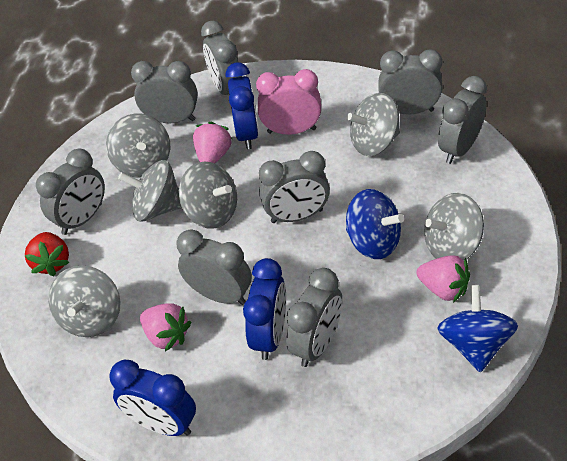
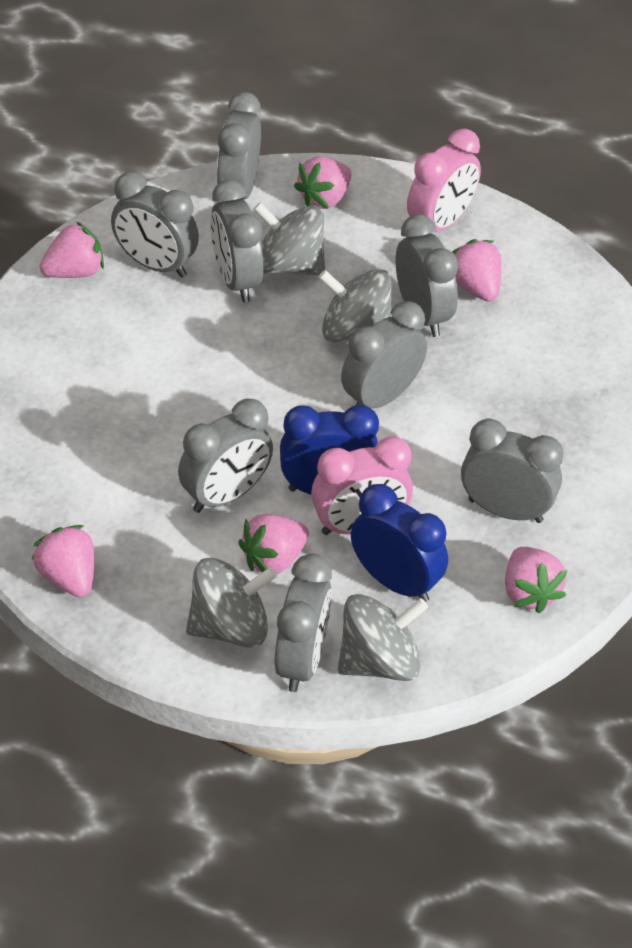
blue clock: [109,360,196,436] [225,62,259,149] [243,258,286,360] = 3 -> [280,405,379,495] [351,484,448,602] = 2
blue spinning top: [346,189,404,259] [438,285,518,372] = 2 -> none = 0
grey spinning top: [48,265,121,337] [106,114,170,178] [118,160,182,221] [179,162,237,229] [347,93,400,156] [424,193,484,261] = 6 -> [186,557,277,648] [253,202,325,275] [318,269,392,343] [338,594,428,681] = 4
pink clock: [256,69,321,135] = 1 -> [311,436,413,535] [407,128,481,232] = 2
pink strawberry: [140,303,191,351] [193,122,232,164] [417,255,470,303] = 3 -> [32,525,94,597] [40,221,104,278] [239,514,309,574] [294,157,351,209] [452,239,501,302] [505,547,567,613] = 6
red strawberry: [24,232,70,276] = 1 -> none = 0

